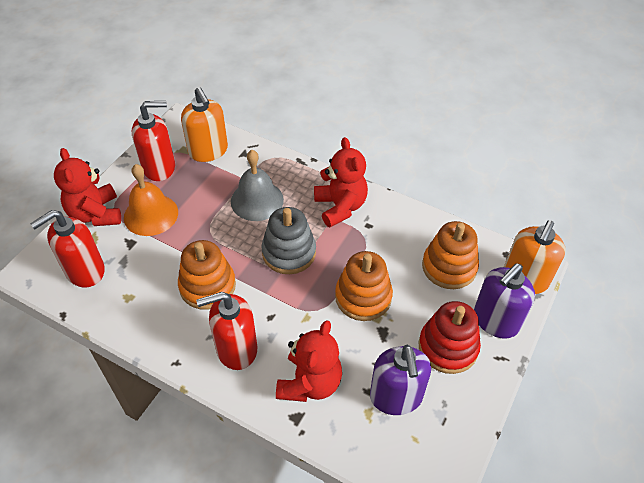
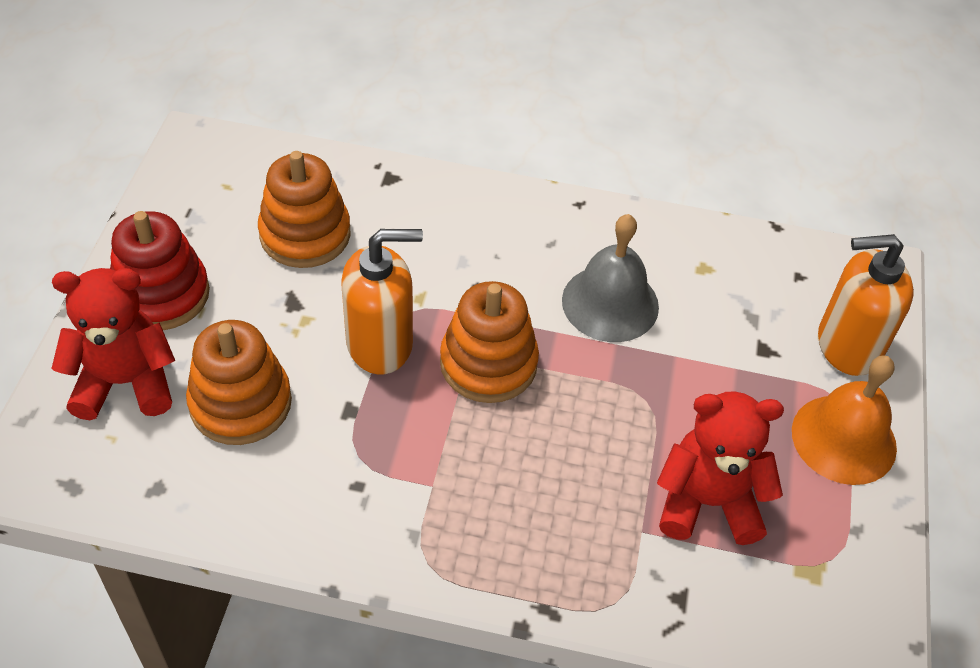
grey stacking toy: [261,207,316,274] = 1 -> none = 0
purple soap dispenser: [370,344,431,415] [474,263,535,339] = 2 -> none = 0
red soap dispenser: [30,210,105,287] [132,101,175,181] [196,292,257,370] = 3 -> none = 0
red teddy bear: [54,148,121,226] [276,320,342,402] [314,137,368,227] = 3 -> [51,268,175,420] [657,391,784,545] = 2

